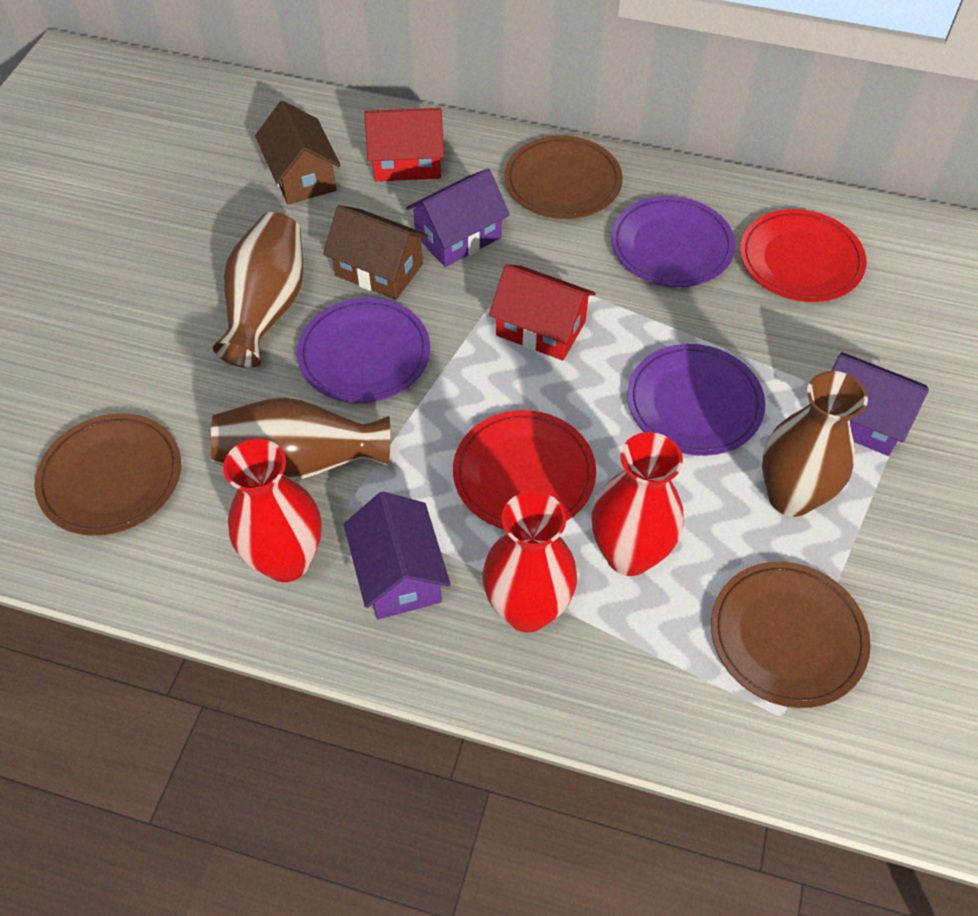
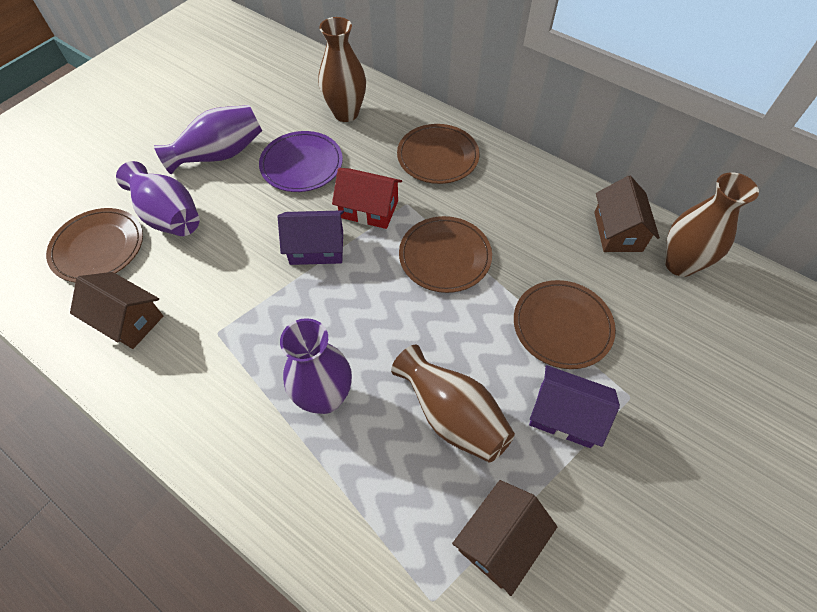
brown house: [255,101,341,204] [323,205,428,300] = 2 -> [70,272,163,349] [452,480,557,596] [594,176,660,252] = 3
brown plate: [34,413,181,536] [504,136,623,219] [711,562,870,708] = 3 -> [46,208,143,282] [397,124,479,184] [399,216,492,293] [514,280,616,369] = 4
purple house: [344,492,451,619] [406,169,510,267] [832,352,929,456] = 3 -> [278,210,344,265] [529,365,620,448] = 2
purple plate: [297,298,430,403] [611,196,735,287] [627,344,765,456] = 3 -> [259,131,343,192] = 1
purple vase: none = 0 -> [116,161,200,236] [154,105,262,174] [280,318,352,414] = 3
red house: [364,108,444,181] [489,264,596,360] = 2 -> [332,168,402,229] = 1
red plate: [453,410,596,529] [740,209,867,302] = 2 -> none = 0
red vase: [223,439,322,582] [483,491,577,632] [592,432,684,576] = 3 -> none = 0

